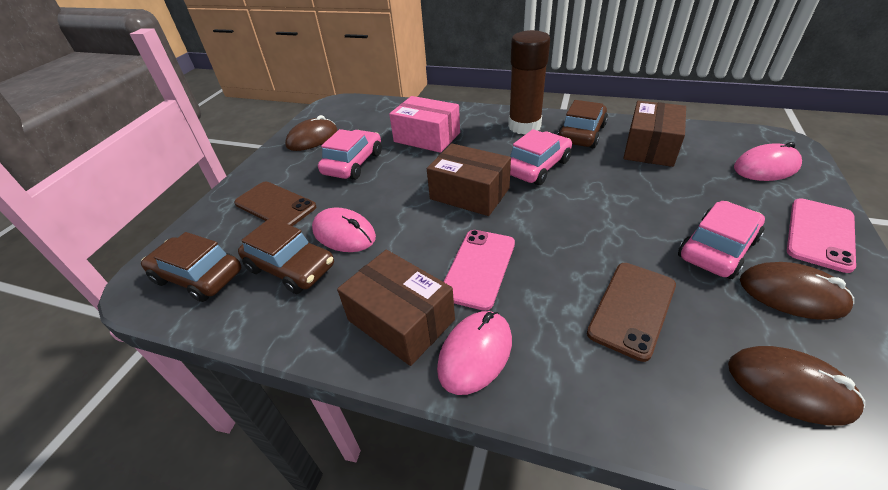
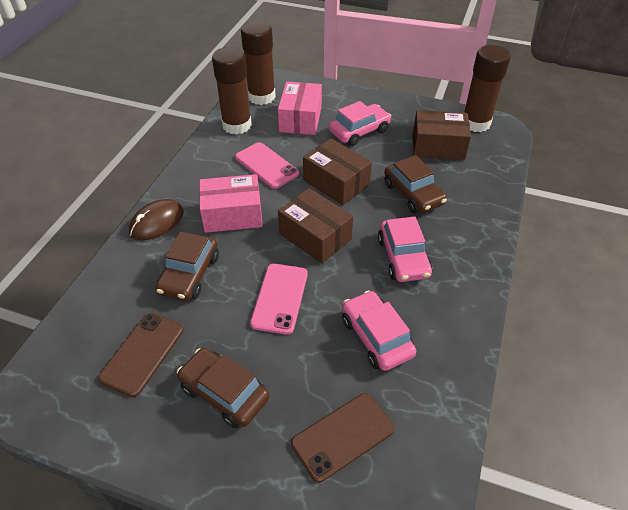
brown glue stick: [508,30,550,135] = 1 -> [212,47,252,135] [241,21,276,105] [463,45,511,132] = 3
brown mouse: [285,115,337,151] [728,346,865,426] [740,262,854,320] = 3 -> [129,199,184,240] = 1
pink box: [389,96,460,153] = 1 -> [199,174,263,233] [278,81,322,135] = 2
pink mouse: [312,208,376,252] [437,311,512,395] [734,142,802,181] = 3 -> none = 0

